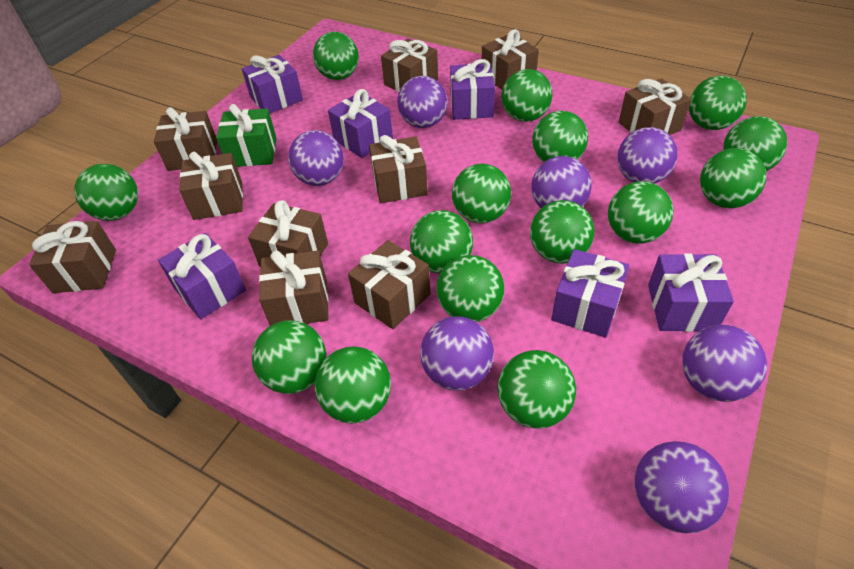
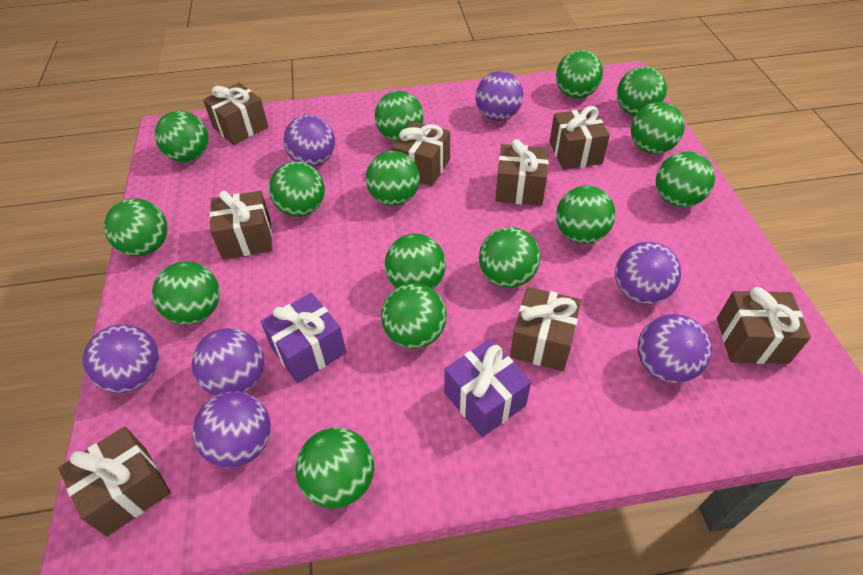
brown gift: [29,221,116,293] [154,107,217,171] [179,152,243,220] [248,200,328,267] [259,250,329,326] [348,240,431,329] [369,135,428,203] [381,38,438,92] [481,29,539,90] [619,78,692,135] = 10 -> [58,427,171,536] [203,83,269,145] [210,190,272,259] [392,121,450,186] [495,139,549,206] [510,287,581,371] [550,106,610,169] [717,287,811,364] = 8
green gift: [216,104,277,167] = 1 -> none = 0
purple gift: [158,233,246,319] [242,55,303,113] [328,89,393,158] [450,59,495,120] [551,249,630,338] [648,253,734,332] = 6 -> [261,293,346,383] [444,339,531,437] = 2

